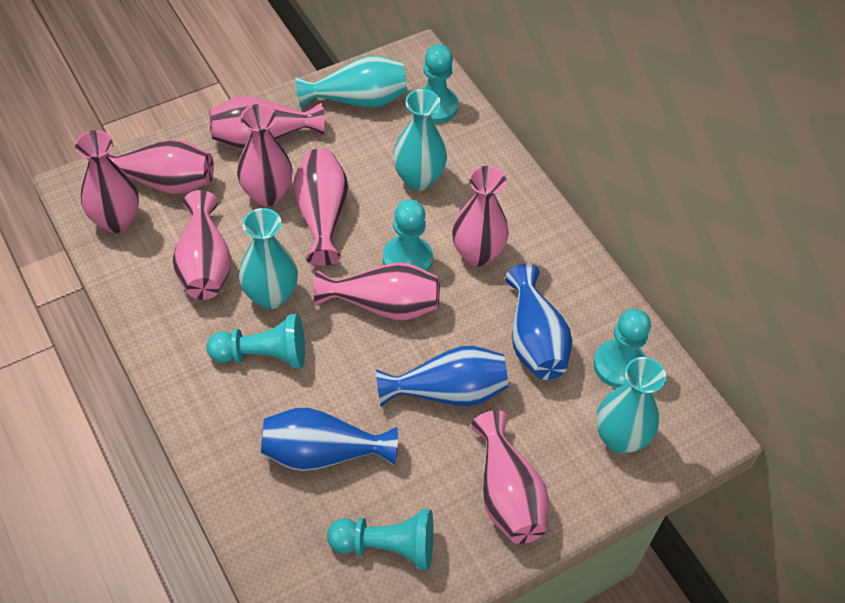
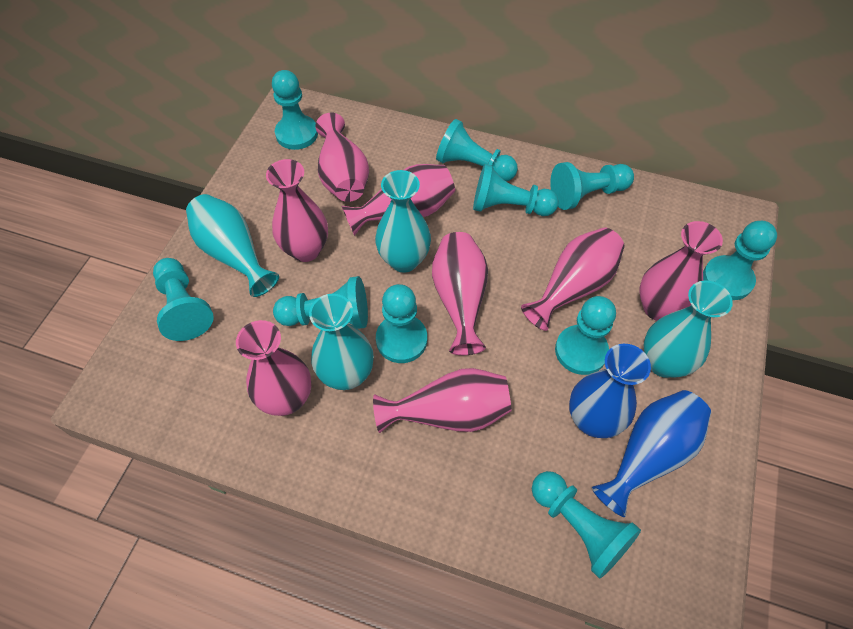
blue vase: [261,408,398,471] [376,346,508,407] [505,264,572,380] = 3 -> [569,344,651,438] [592,390,711,517] = 2
pink vase: [75,130,139,233] [107,139,214,194] [173,190,231,300] [209,96,325,149] [237,104,293,206] [293,149,348,266] [313,262,440,320] [452,166,509,266] [471,410,549,544] = 9 -> [236,320,311,416] [266,159,328,262] [315,113,369,202] [342,164,455,236] [373,368,512,433] [432,232,488,355] [521,227,624,331] [640,221,723,321] = 8
turquoise pawn: [207,314,305,368] [327,509,433,570] [383,200,433,271] [421,44,458,124] [593,309,651,388] = 5 -> [153,258,214,341] [272,70,318,150] [273,276,368,329] [376,284,427,363] [436,119,518,181] [473,164,559,216] [532,471,641,579] [550,162,634,210] [555,296,616,375] [703,221,777,300] = 10

